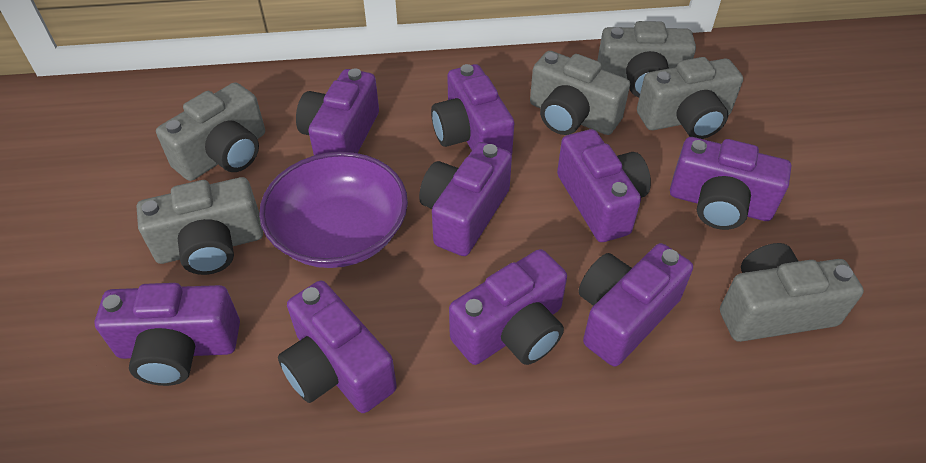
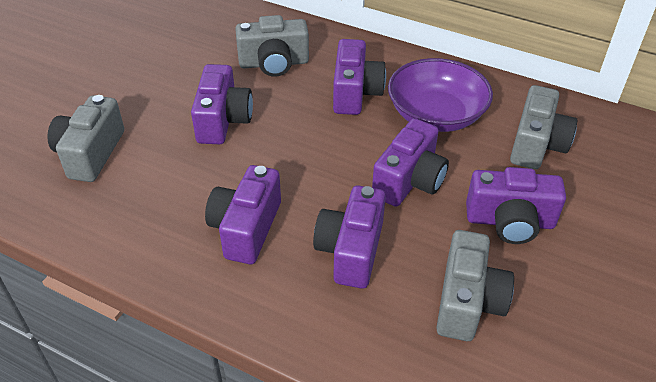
grey camera: [137,177,263,275] [156,82,265,181] [530,51,630,135] [597,21,696,98] [637,57,743,139] [720,243,864,342] = 6 -> [47,95,124,182] [235,15,309,77] [436,230,514,341] [510,85,577,169] = 4
purple camera: [95,283,240,386] [278,281,397,413] [296,68,379,155] [419,142,512,256] [431,64,514,155] [449,249,567,365] [557,129,651,242] [579,243,693,367] [670,137,791,230] = 9 -> [191,64,253,144] [205,165,281,264] [313,186,386,289] [333,39,386,115] [372,118,449,207] [466,167,566,244] = 6

